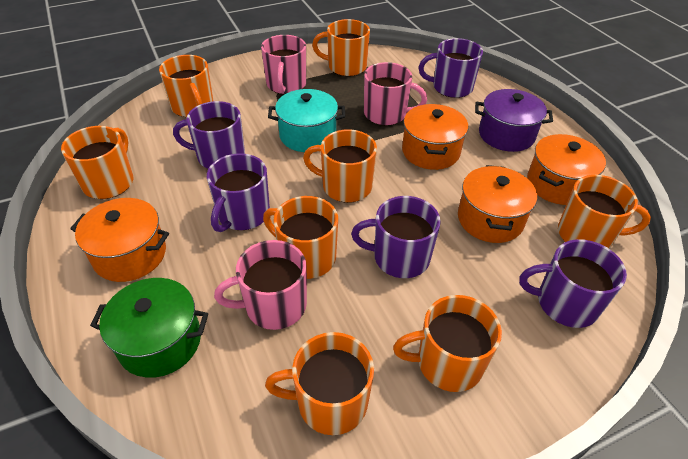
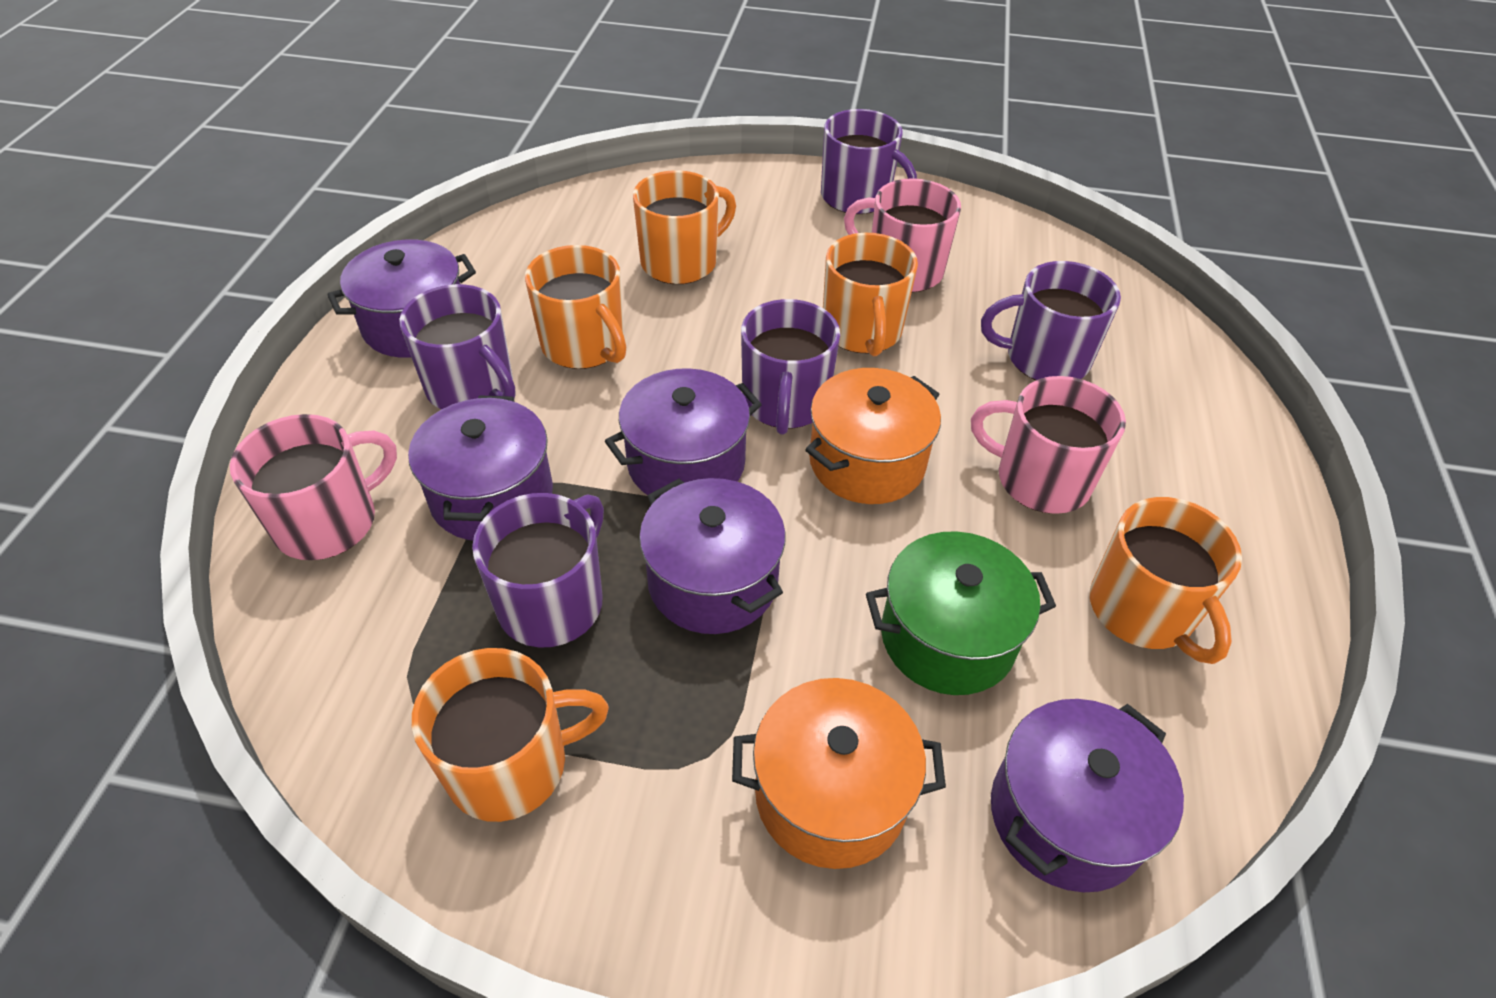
orange mug: [61,126,133,199] [159,55,213,117] [263,196,338,279] [265,332,374,435] [303,129,377,203] [312,19,370,76] [393,295,502,392] [558,175,651,249] = 8 -> [412,648,609,822] [525,245,626,369] [633,170,736,284] [823,233,918,356] [1090,497,1242,664] = 5
orange pot: [70,198,169,282] [402,104,468,170] [458,165,537,243] [527,134,606,205] = 4 -> [732,678,946,869] [805,368,941,504] = 2
purple pot: [475,89,553,152] = 1 -> [328,239,476,358] [408,395,553,540] [605,368,762,500] [639,478,786,634] [991,699,1184,892] = 5
turquoise pot: [268,89,346,152] = 1 -> none = 0

